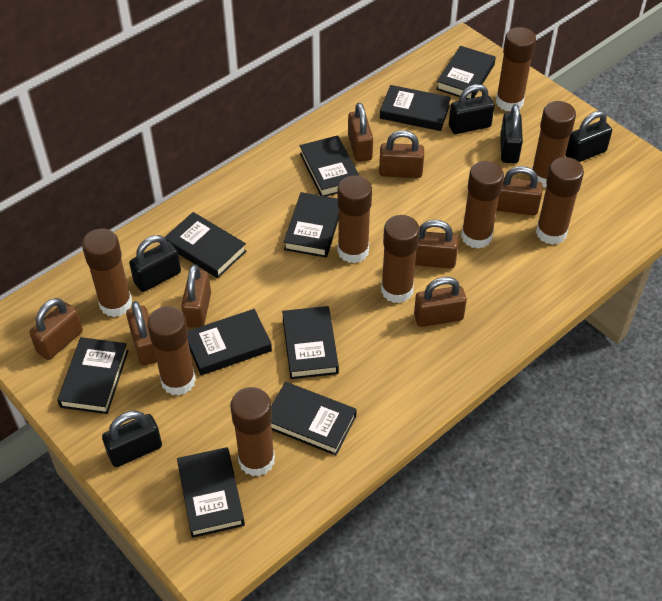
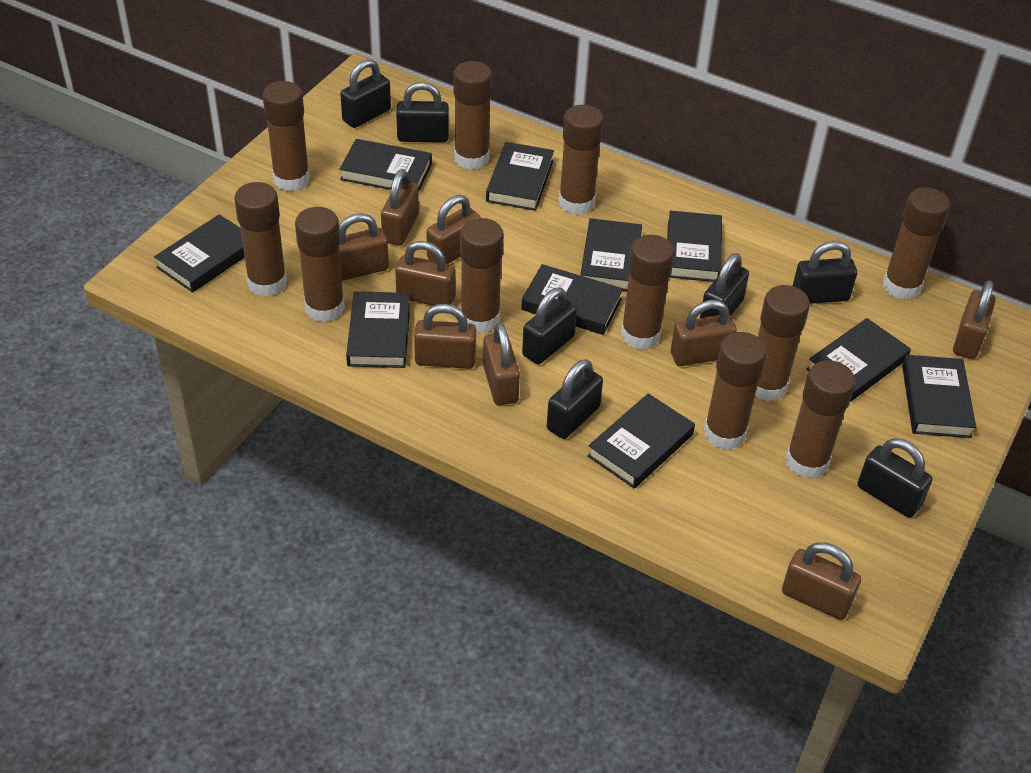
black padlock: [102,411,162,467] [129,235,181,292] [449,84,495,134] [500,104,523,163] [565,111,612,162] = 5 -> [340,59,391,128] [396,82,449,143] [522,288,577,364] [547,359,603,439] [700,253,749,318] [793,241,857,304] [858,438,933,518] = 7
brown glue stick: [82,229,132,317] [147,306,196,396] [230,387,275,476] [337,175,372,263] [381,215,420,303] [461,161,504,249] [496,27,536,112] [532,101,576,187] [536,157,584,245] = 9 -> [234,182,287,297] [263,81,310,191] [295,207,345,322] [454,61,492,170] [460,218,504,333] [559,105,604,215] [621,235,674,350] [704,332,767,450] [755,285,810,401] [786,360,855,479] [883,187,950,300] = 11
brown padlock: [29,298,83,360] [126,301,157,366] [181,264,211,328] [348,103,373,162] [379,130,424,178] [414,277,467,327] [415,220,459,269] [496,166,543,215] = 8 -> [339,213,389,281] [381,169,419,245] [395,241,456,306] [414,304,476,369] [426,195,481,264] [483,323,520,405] [671,300,737,366] [782,542,861,620] [953,280,996,359] = 9

